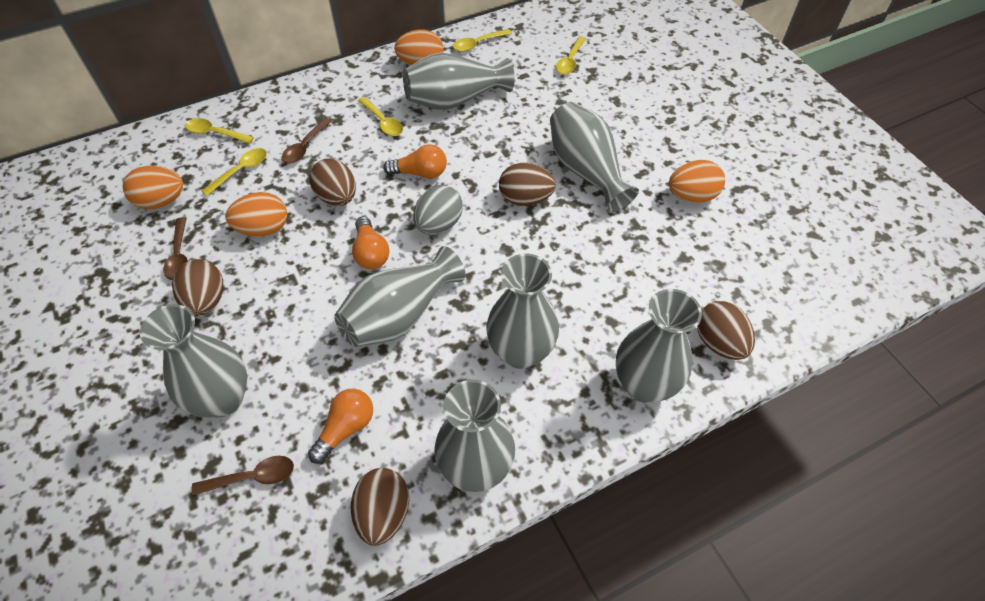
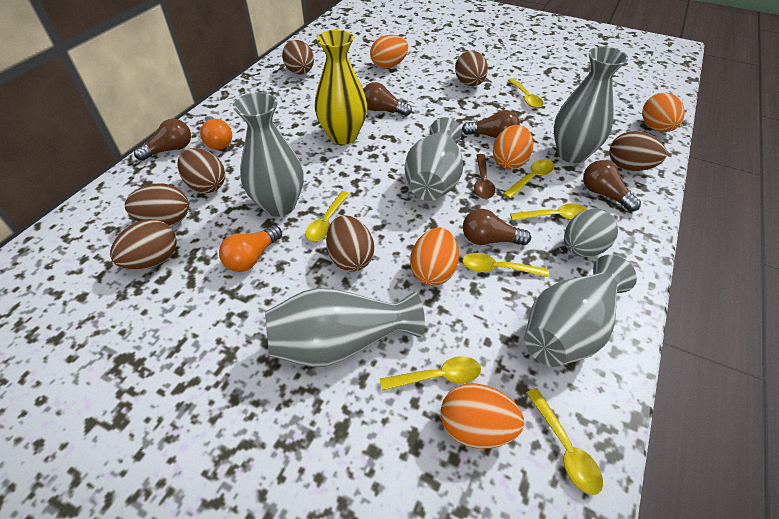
brown egg: [172,259,223,316] [309,158,356,206] [351,468,409,546] [499,163,556,206] [697,301,755,360] = 5 -> [110,219,177,270] [125,183,189,226] [178,148,225,193] [282,40,314,74] [326,215,374,272] [455,51,488,86] [609,131,667,171] = 7
brown light bulb: none = 0 -> [134,119,191,161] [363,82,412,116] [462,110,520,138] [463,209,531,245] [583,160,641,212] = 5
brown spoon: [163,217,188,280] [192,456,294,496] [282,118,332,164] = 3 -> [474,154,495,199] = 1
grey vase: [140,304,247,418] [334,246,465,347] [403,52,515,110] [434,379,515,492] [486,254,559,369] [550,102,639,213] [616,289,702,403] = 7 -> [233,92,303,217] [265,288,425,367] [405,117,463,201] [525,255,637,367] [554,46,628,163] = 5
orange egg: [123,166,183,209] [226,192,287,237] [394,29,444,66] [669,160,725,203] = 4 -> [370,35,408,69] [410,228,459,286] [441,383,524,449] [493,125,533,169] [642,92,685,132] = 5
orange light bulb: [308,389,373,464] [352,216,390,269] [383,144,447,179] = 3 -> [200,116,232,150] [219,225,282,272] = 2
yellow spoon: [185,118,254,144] [202,148,267,196] [358,97,403,136] [453,29,512,52] [556,36,586,75] = 5 -> [305,191,349,241] [380,356,481,391] [462,253,549,277] [503,159,554,199] [508,78,544,108] [510,204,588,221] [526,388,603,495] = 7
yellow vase: none = 0 -> [314,30,367,144] = 1

